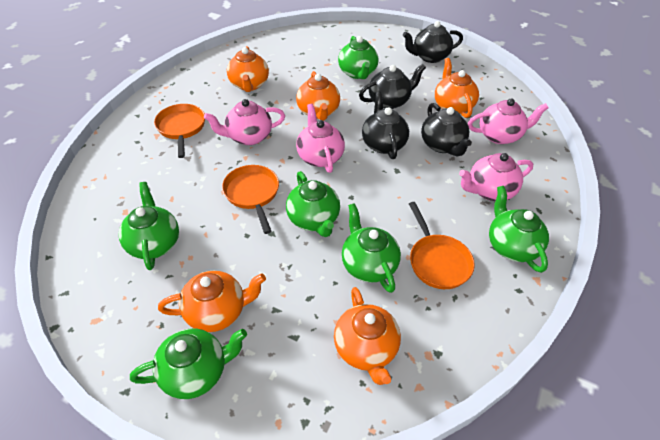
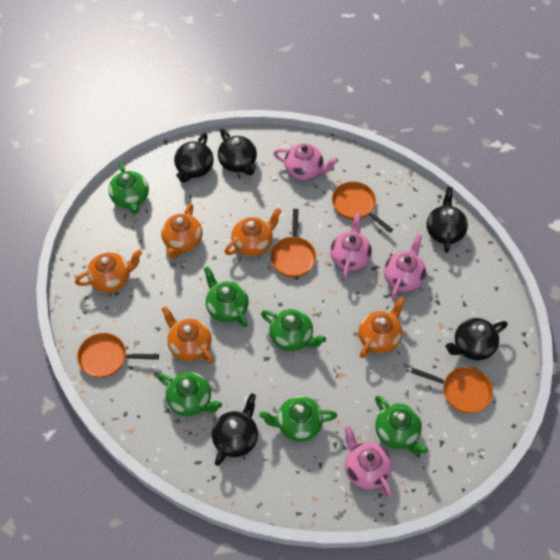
black teapot: [359,64,426,109] [362,92,409,159] [403,21,463,63] [421,103,472,156] = 4 -> [174,133,214,183] [212,393,258,466] [218,129,257,175] [426,187,468,253] [445,318,508,361] = 5
orange pan: [154,104,205,158] [222,165,279,234] [409,202,475,289] = 3 -> [77,333,159,378] [271,209,316,277] [332,181,393,233] [411,367,493,413] = 4

